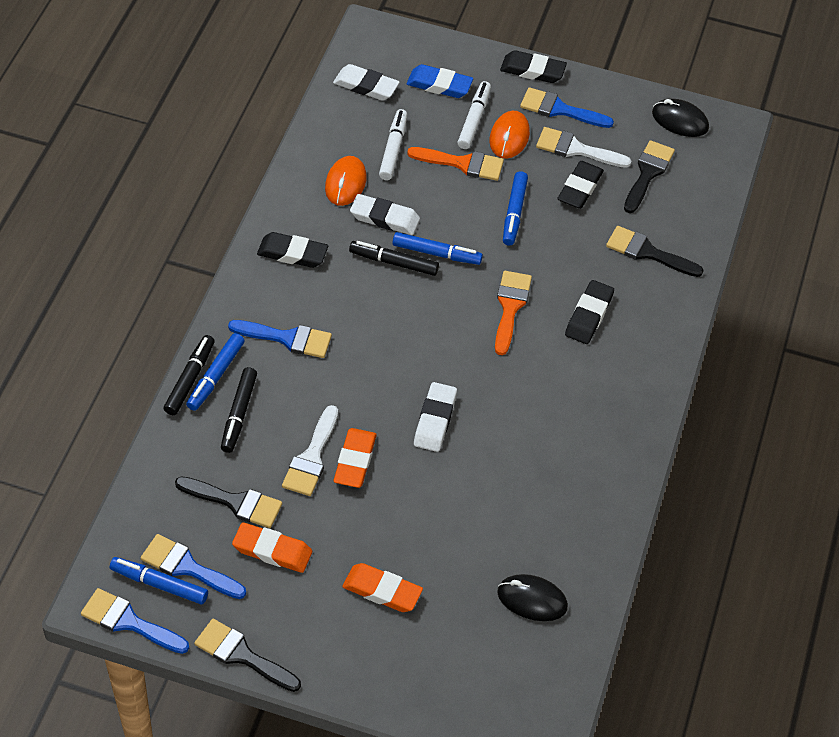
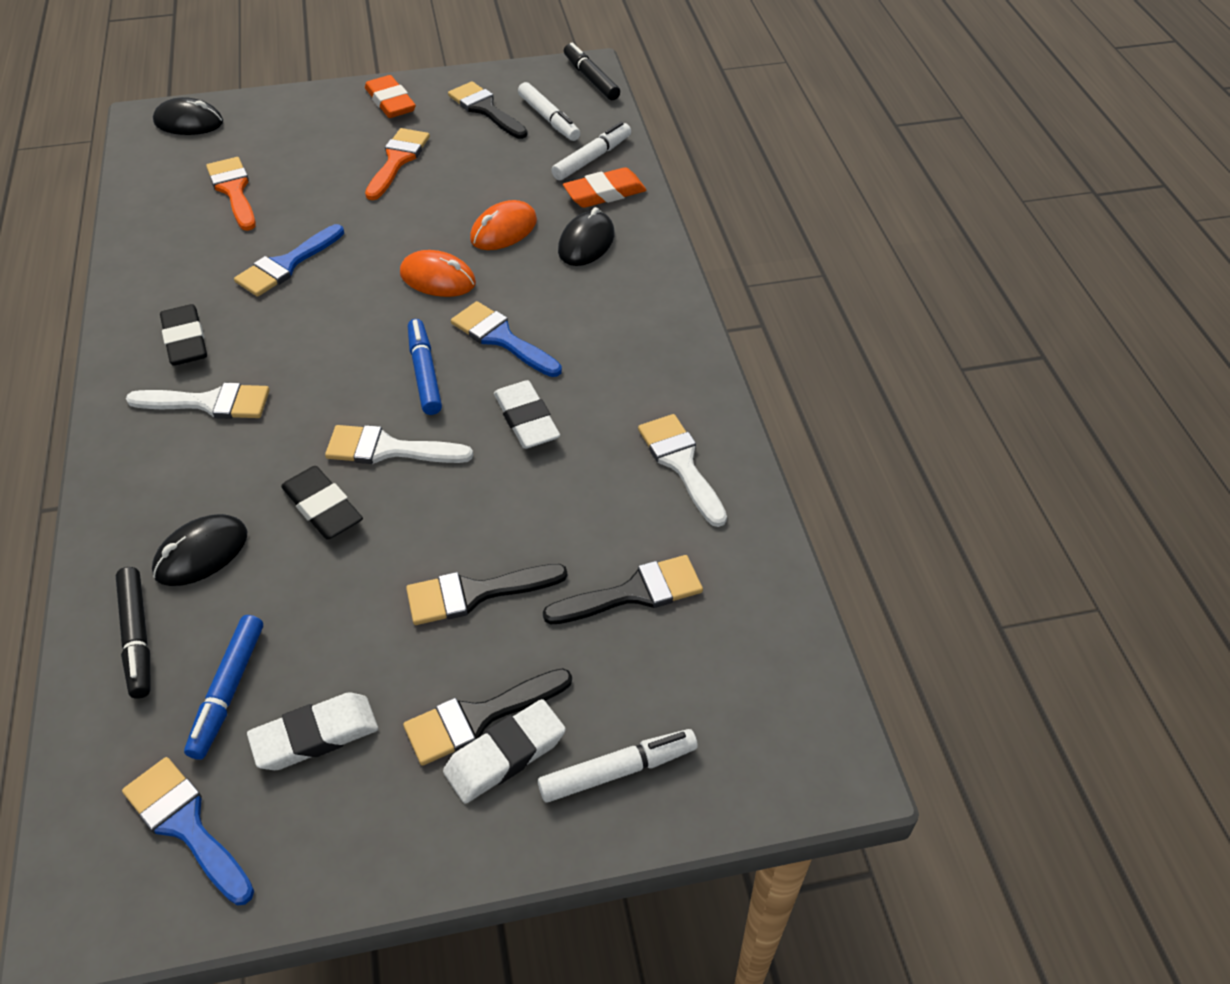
black eraser: [257,232,328,268] [500,50,567,83] [557,161,604,209] [565,280,614,344] = 4 -> [160,304,207,366] [281,466,363,540] = 2
black marker: [163,335,215,415] [221,367,257,453] [349,241,439,276] = 3 -> [116,567,151,699] [564,42,620,100] = 2
black mouse: [497,574,568,621] [652,99,709,137] = 2 -> [152,514,247,586] [153,97,223,135] [558,207,615,266] = 3
blue brush: [81,588,189,654] [141,534,246,599] [228,320,332,358] [520,87,614,128] = 4 -> [122,757,254,905] [234,224,344,297] [451,301,562,377] = 3
blue eraser: [407,64,473,98] = 1 -> none = 0
blue marker: [110,557,208,604] [186,333,245,411] [393,232,483,265] [503,171,528,246] = 4 -> [184,615,263,760] [408,319,442,415] = 2
orange eraser: [232,522,312,573] [334,428,377,488] [342,563,423,612] = 3 -> [365,75,416,118] [563,167,647,208] = 2
white brush: [282,405,338,496] [536,127,631,168] = 2 -> [126,382,269,419] [325,425,473,464] [638,414,727,527] = 3
white marker: [379,109,407,180] [457,81,491,149] = 2 -> [518,82,580,141] [538,729,698,803] [551,122,631,180] = 3

